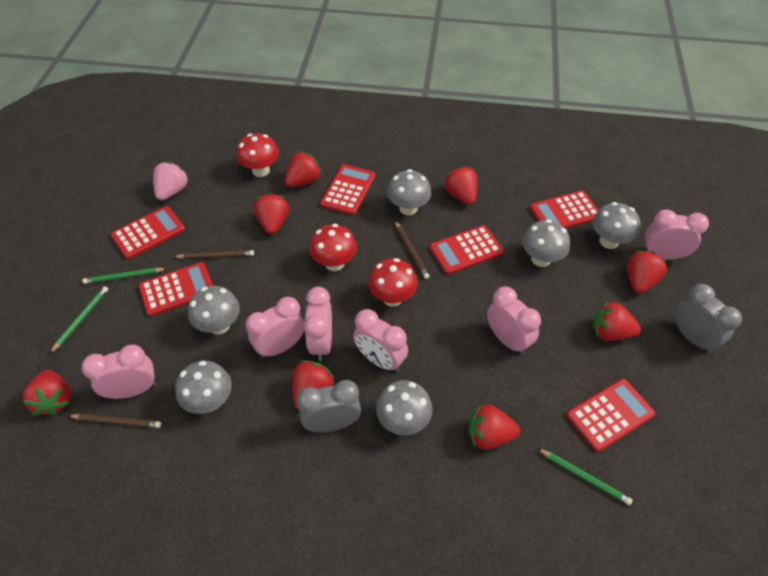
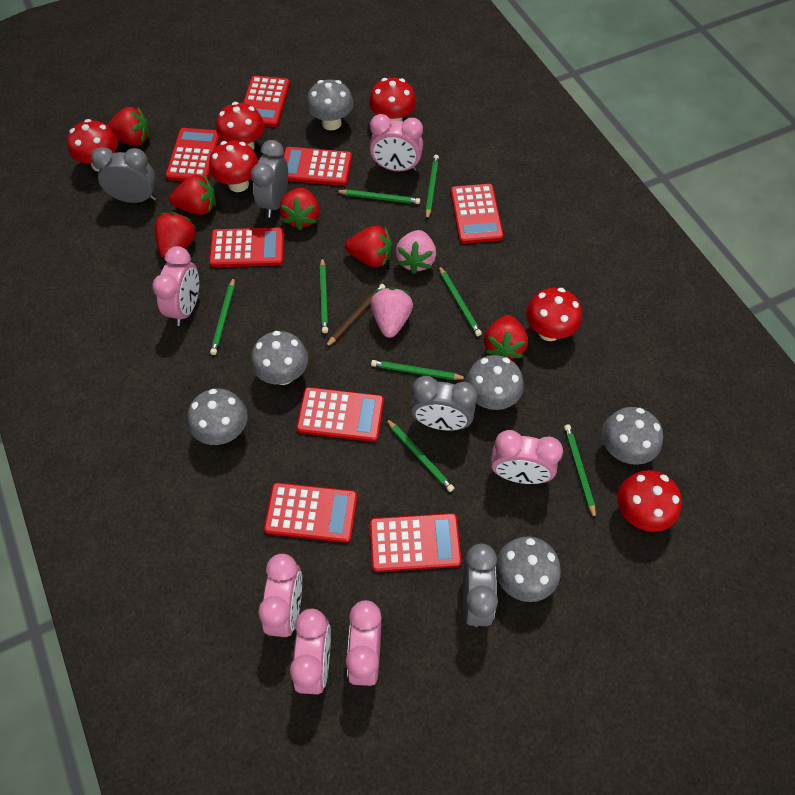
brown pencil: [68,414,161,428] [174,250,254,259] [395,221,430,279] = 3 -> [325,284,385,348] = 1
green pencil: [50,286,109,354] [82,268,167,284] [537,448,633,505] = 3 -> [210,278,235,355] [320,257,328,333] [336,189,420,204] [371,360,466,380] [386,418,454,492] [425,155,439,220] [438,265,482,336] [564,424,596,520] = 8
grey clock: [297,380,361,432] [675,284,742,353] = 2 -> [91,147,157,203] [251,140,288,218] [411,376,477,431] [463,543,498,627] = 4
pink strawberry: [153,162,189,201] = 1 -> [370,288,413,338] [395,230,436,274] = 2
red calculator: [111,206,185,259] [138,262,213,317] [320,164,375,216] [430,225,504,275] [530,191,599,229] [567,379,656,452] = 6 -> [165,128,220,181] [209,227,284,267] [243,75,290,127] [264,483,357,543] [283,147,352,186] [297,387,384,442] [370,513,462,572] [451,184,504,244] = 8
red mushroom: [236,133,279,177] [309,224,357,271] [368,258,418,307] = 3 -> [67,119,118,172] [209,140,258,192] [216,102,265,150] [369,78,416,122] [526,288,582,341] [617,470,682,532] = 6
red strawberry: [22,370,71,416] [254,193,289,235] [285,151,322,188] [292,360,335,410] [443,166,478,205] [469,404,520,450] [592,301,641,341] [627,251,668,294] = 8 -> [107,107,150,146] [155,212,197,259] [169,175,216,215] [279,188,319,230] [345,226,392,267] [484,315,528,360] = 6

